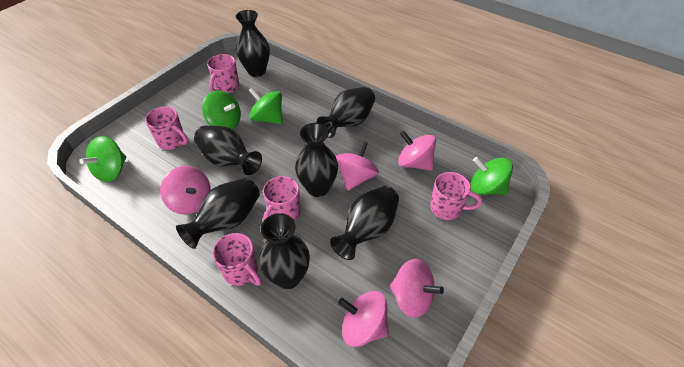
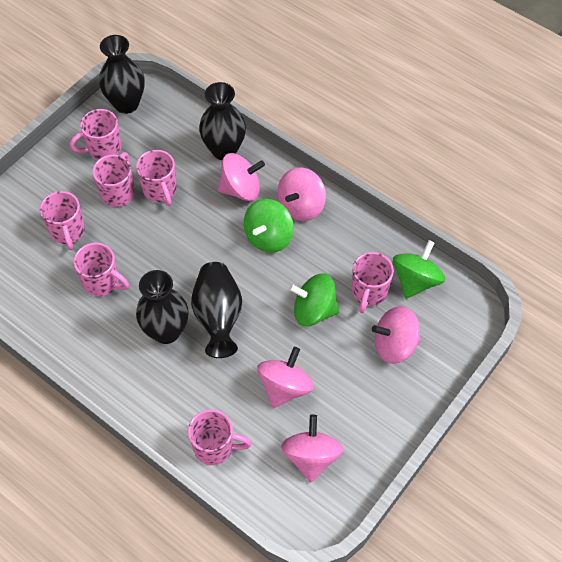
black vase: [176,178,260,249] [194,125,262,175] [236,10,270,77] [259,213,310,289] [295,123,338,197] [317,87,375,138] [330,186,399,260] = 7 -> [99,35,145,114] [136,270,188,344] [191,262,242,358] [199,82,246,160] = 4
green spinning top: [79,136,126,182] [202,90,241,129] [248,87,282,124] [470,157,513,195] = 4 -> [244,199,294,253] [288,274,339,326] [393,240,445,299] = 3
pink mug: [145,107,188,150] [207,54,239,93] [212,233,261,286] [263,176,300,221] [430,172,482,220] = 5 -> [40,191,85,250] [69,109,121,160] [74,243,129,296] [92,152,135,207] [136,150,177,206] [188,409,252,465] [352,252,394,313] = 7

